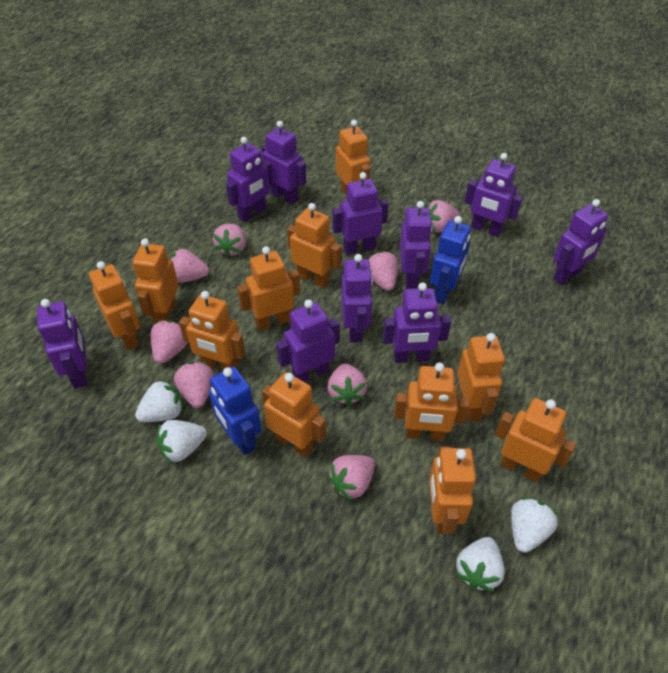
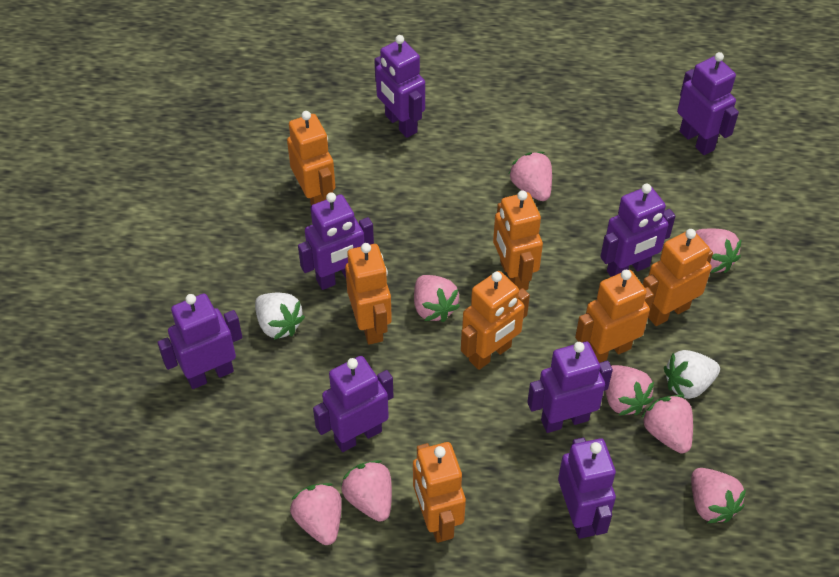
blue robot: [209,366,261,455] [430,216,471,304] = 2 -> none = 0
orange robot: [89,261,140,350] [132,238,179,325] [179,291,245,372] [237,246,300,331] [262,372,326,458] [287,203,341,289] [336,120,371,195] [394,363,470,441] [429,446,476,534] [457,333,505,421] [495,398,576,482] = 11 -> [287,111,335,206] [345,243,392,345] [413,442,466,543] [461,271,530,370] [493,190,543,290] [575,270,654,363] [643,229,713,326] = 7
purple robot: [37,299,87,388] [226,137,273,222] [262,121,306,205] [276,300,340,382] [332,172,388,255] [341,254,373,343] [383,283,451,363] [399,201,432,289] [464,153,523,237] [553,199,608,285] = 10 -> [157,294,242,389] [298,192,374,290] [313,356,393,452] [374,35,425,138] [527,341,613,433] [558,437,616,539] [600,184,675,277] [677,52,739,155] = 8
white strawberry: [135,379,183,422] [157,420,207,463] [455,537,505,592] [511,497,558,553] = 4 -> [255,293,305,340] [664,350,720,399] = 2

